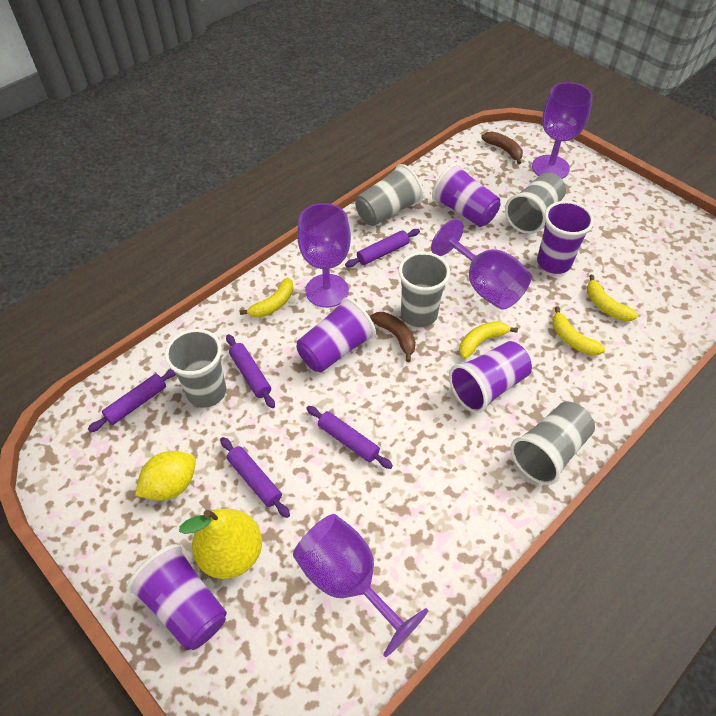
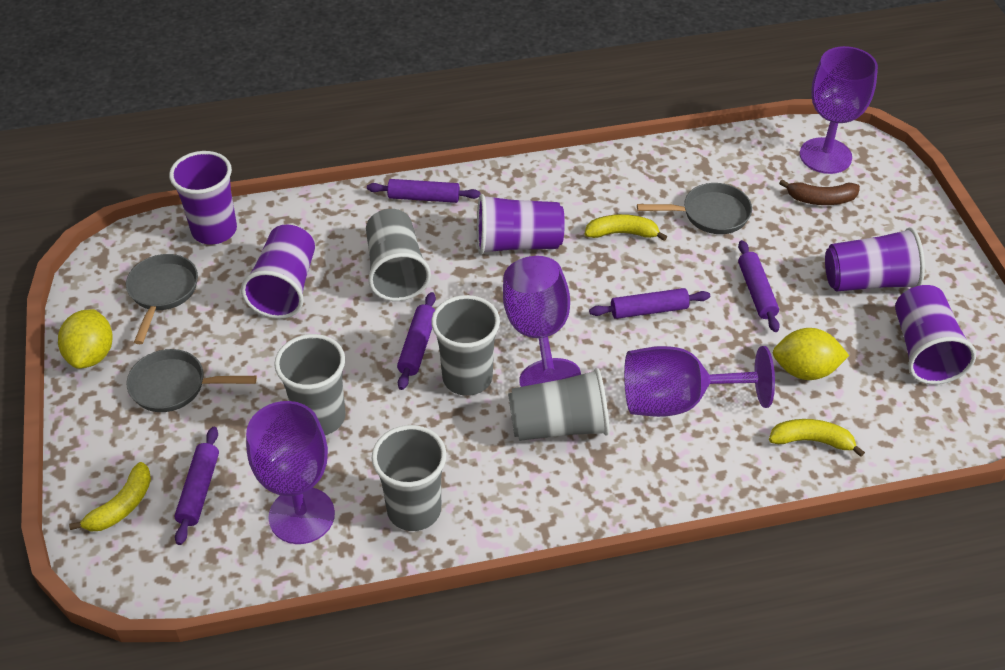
brown banana: [370,312,416,362] [481,131,523,165] = 2 -> [779,179,860,205] = 1
grey pan: none = 0 -> [126,254,198,344] [127,349,257,412] [637,183,752,234] = 3
yellow banana: [240,277,294,318] [459,321,518,359] [552,306,605,356] [587,275,638,321] = 4 -> [69,462,151,531] [585,214,667,241] [769,419,865,457] = 3
yellow lemon: [135,451,196,501] = 1 -> [58,309,113,369] [773,328,849,380] = 2
yellow pear: [179,509,262,579] = 1 -> none = 0

